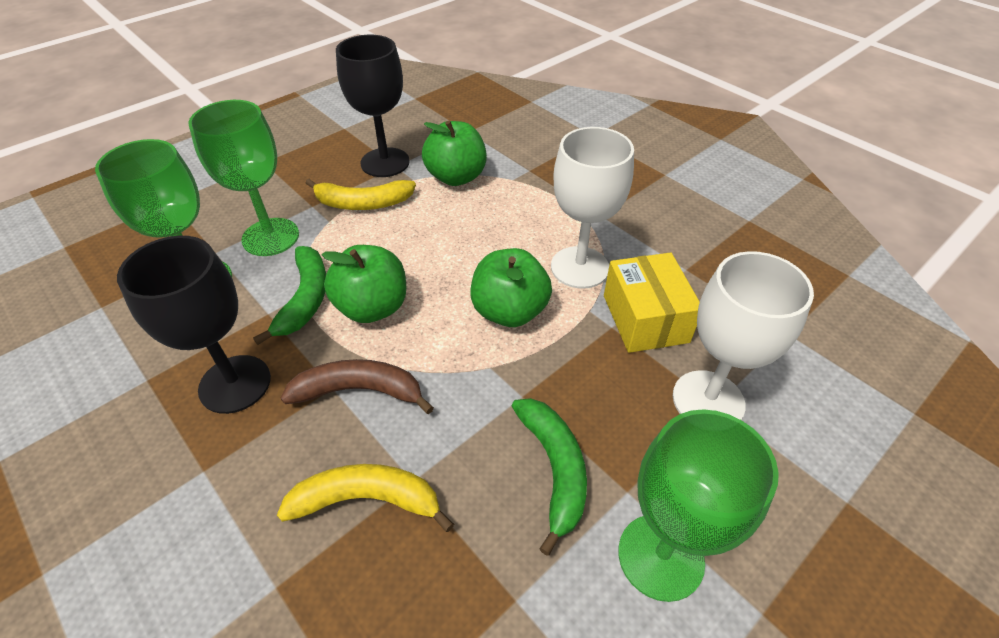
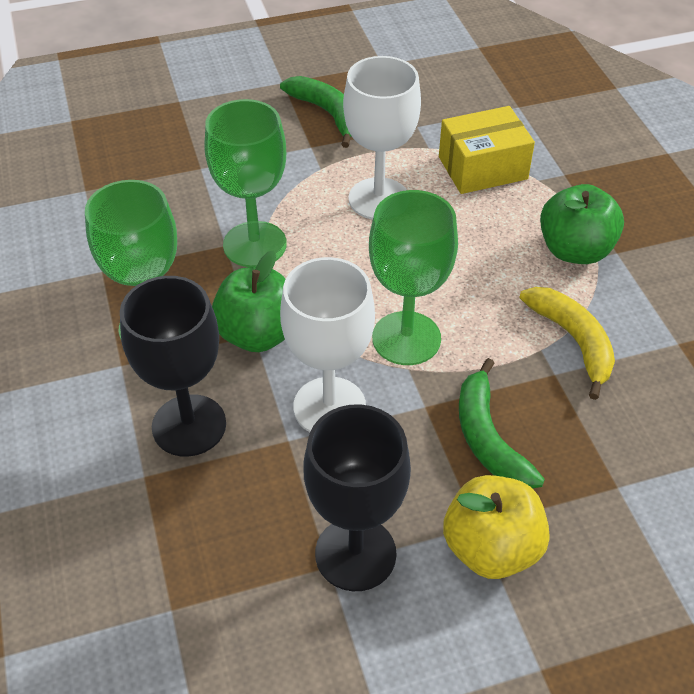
brown banana: [281,359,434,414] = 1 -> none = 0
green apple: [322,245,407,323] [422,121,487,186] [470,248,552,327] = 3 -> [212,250,285,352] [540,184,624,264] = 2
yellow apple: none = 0 -> [443,475,550,579] = 1
yellow banana: [277,464,454,532] [306,179,416,210] = 2 -> [520,287,615,400] = 1

